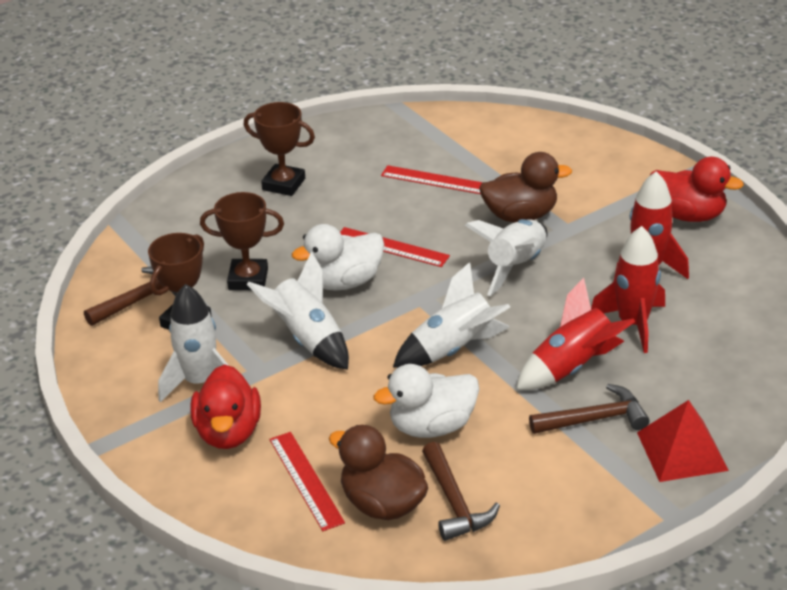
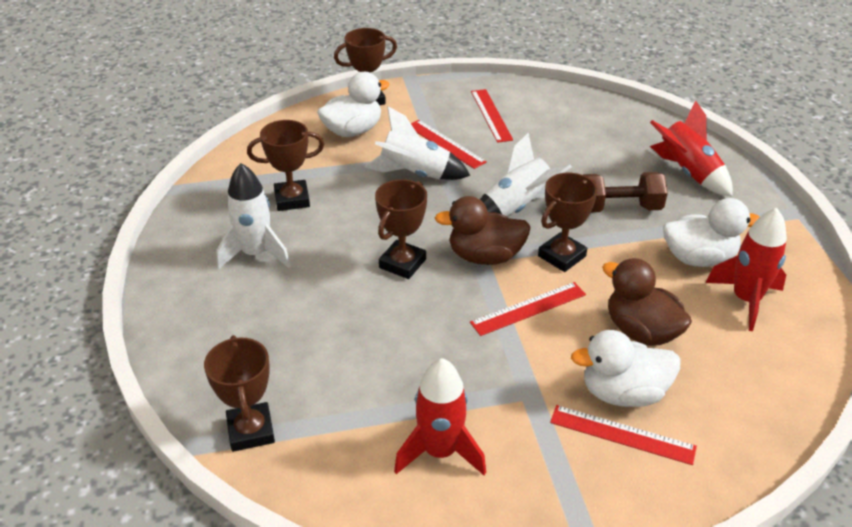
brown dumbbell: none = 0 -> [583,172,668,212] = 1
brown hammer: [84,266,178,326] [422,442,500,541] [529,384,649,434] = 3 -> none = 0
brown trophy: [148,233,212,330] [200,192,284,290] [244,102,315,196] = 3 -> [204,335,275,452] [247,120,324,211] [334,28,397,105] [375,179,427,279] [538,173,597,272] = 5
red duck: [190,364,261,449] [650,157,744,222] = 2 -> none = 0
red pyramid: [637,400,729,482] = 1 -> none = 0
red ruler: [269,432,345,531] [340,227,450,267] [381,165,482,194] = 3 -> [411,120,487,169] [470,282,586,336] [471,89,513,143] [550,405,697,465] = 4
white duck: [292,224,384,291] [373,364,479,438] = 2 -> [317,72,390,137] [571,330,680,407] [663,198,760,267] = 3
white rocket: [158,284,229,402] [247,251,349,370] [393,262,510,368] [465,219,548,296] = 4 -> [216,163,291,270] [365,106,470,180] [480,133,572,217] = 3

